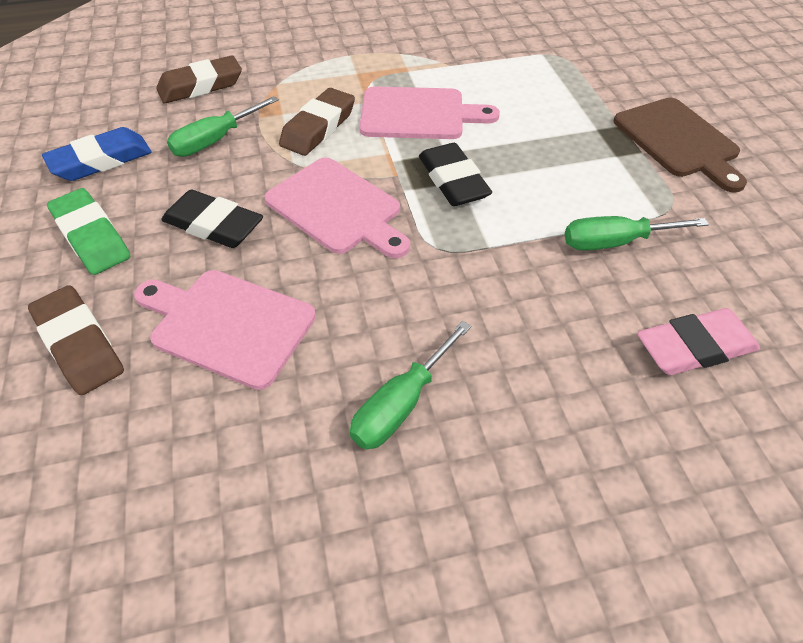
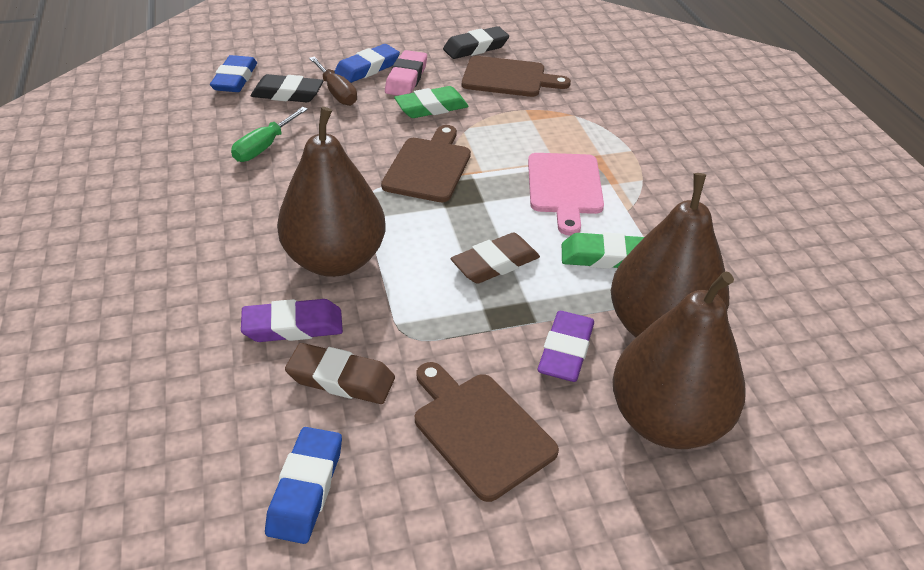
blue eraser: [42,127,152,181] = 1 -> [210,55,257,92] [265,427,342,544] [335,44,400,83] = 3
brown cutting board: [614,97,747,193] = 1 -> [381,125,471,202] [415,362,559,502] [462,56,571,97] = 3
brown eraser: [28,285,124,395] [156,55,242,103] [279,88,355,156] = 3 -> [285,343,395,404] [451,233,540,284] = 2
brown pear: none = 0 -> [277,107,386,277] [611,173,729,337] [612,271,746,449] = 3
brown screwdriver: none = 0 -> [309,56,357,106] = 1
green eraser: [47,188,130,275] = 1 -> [394,86,469,118] [562,232,644,269] = 2
green screwdriver: [167,96,279,157] [350,321,471,450] [565,216,709,251] = 3 -> [231,107,308,162] = 1
pink cutting board: [134,270,316,390] [265,157,410,258] [359,86,500,139] = 3 -> [528,153,604,236] = 1
purple eraser: none = 0 -> [241,299,343,342] [538,311,594,382] = 2

